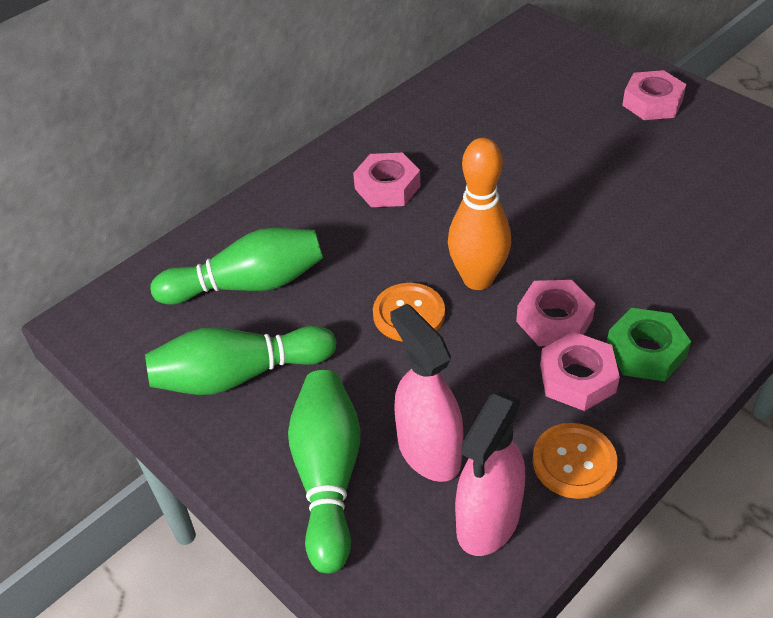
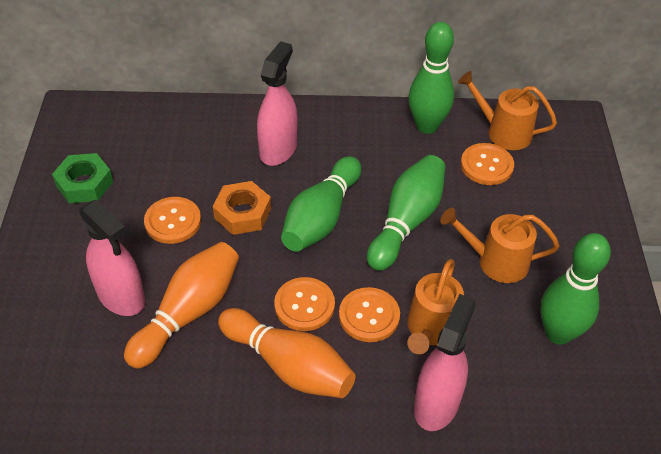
green bowling pin: [145,326,337,395] [150,228,323,305] [288,370,361,573] = 3 -> [281,156,361,252] [367,155,446,271] [408,22,454,134] [540,233,611,345] = 4
orange bowling pin: [448,138,511,290] = 1 -> [124,242,239,369] [218,308,356,398] = 2
orange button: [373,283,445,341] [533,423,618,499] = 2 -> [144,197,201,244] [274,277,335,331] [339,287,400,342] [461,143,514,185] = 4
orange nut: none = 0 -> [213,181,271,235] = 1
orange watering can: none = 0 -> [407,259,464,354] [440,208,559,283] [458,71,557,150] = 3
pink nut: [353,153,420,207] [516,280,596,346] [540,332,620,411] [622,70,686,120] = 4 -> none = 0
pink spray bottle: [390,304,463,482] [455,392,525,556] = 2 -> [79,200,145,316] [257,41,298,166] [414,294,476,431] = 3

